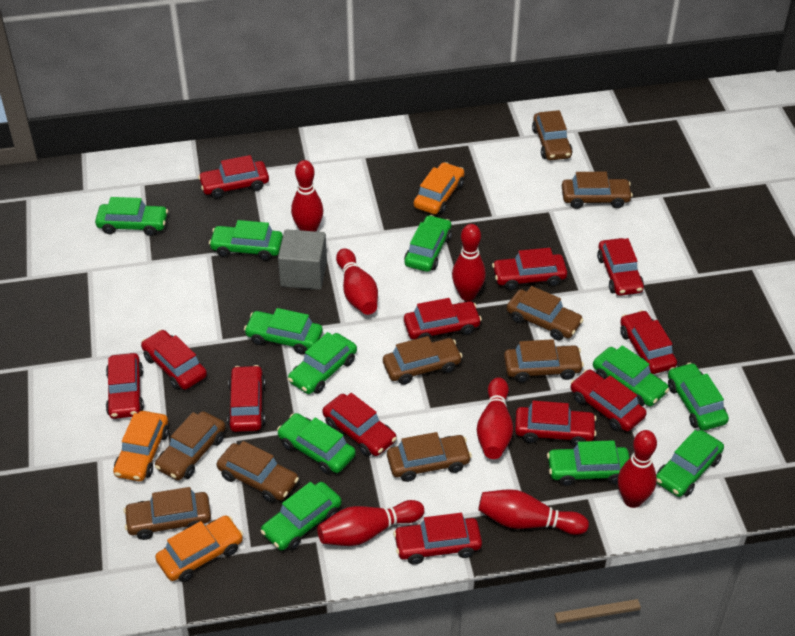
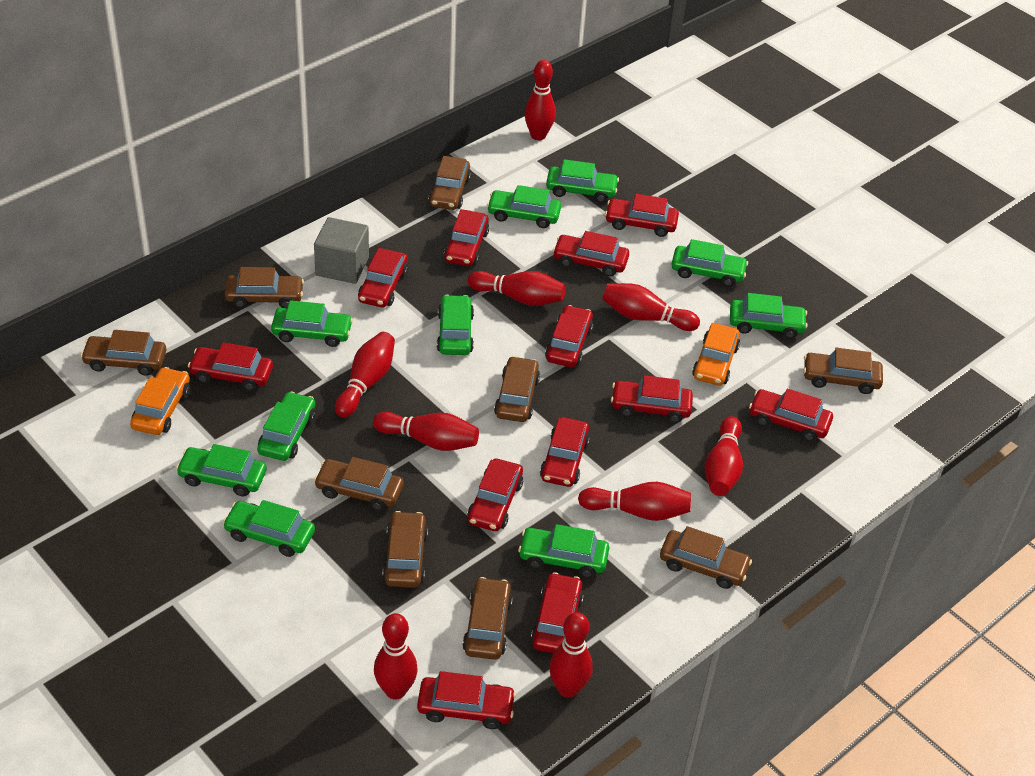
green car: [95,197,168,236] [209,220,283,261] [244,308,323,355] [260,482,342,551] [277,413,356,474] [288,332,357,394] [404,215,452,272] [547,440,630,486] [593,345,669,406] [656,430,724,497] [668,363,729,431] = 11 -> [176,444,267,497] [223,500,315,557] [257,391,316,461] [271,300,353,347] [437,295,474,355] [487,185,561,228] [518,524,609,578] [546,159,619,203] [671,239,748,287] [730,293,808,339] = 10
orange car: [113,411,169,481] [155,515,243,582] [414,162,465,214] = 3 -> [130,367,190,435] [692,323,740,386] = 2
red bowling pin: [291,160,323,232] [317,500,424,546] [336,248,378,315] [452,224,486,301] [477,377,513,459] [478,489,589,535] [618,430,657,508] = 7 -> [335,332,395,418] [373,412,479,451] [374,613,418,700] [468,271,565,306] [525,60,556,140] [549,612,593,698] [578,482,691,521] [602,283,700,331] [704,416,743,496] = 9

